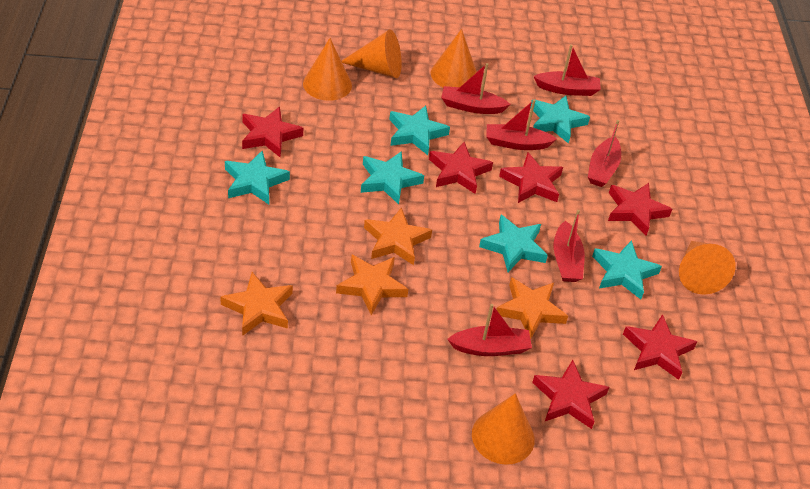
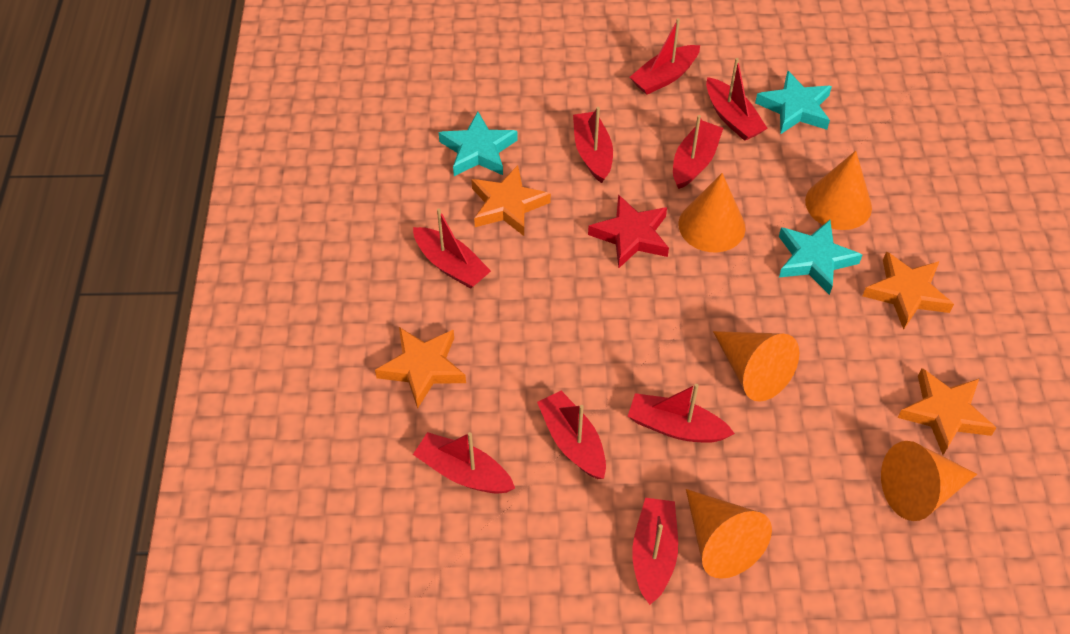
red boat: [441,63,511,114] [447,304,532,356] [486,100,557,150] [533,44,601,96] [553,210,585,282] [588,120,621,187] = 6 -> [413,208,491,289] [413,432,515,494] [537,391,606,479] [573,107,613,183] [628,384,735,443] [630,18,700,95] [632,498,678,605] [673,115,723,189] [706,58,768,141] = 9
red star: [242,107,303,158] [429,142,493,194] [499,152,563,203] [532,360,609,429] [608,183,672,236] [623,314,697,380] = 6 -> [588,194,669,268] = 1
turquoise star: [225,151,290,204] [361,151,424,205] [389,106,450,155] [479,215,548,272] [530,96,590,144] [592,240,662,299] = 6 -> [439,112,518,176] [755,71,832,135] [779,220,862,295] = 3

